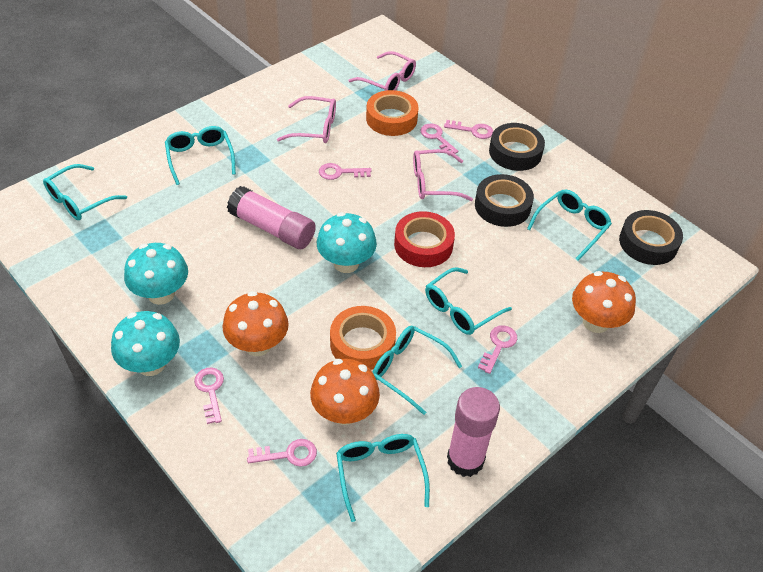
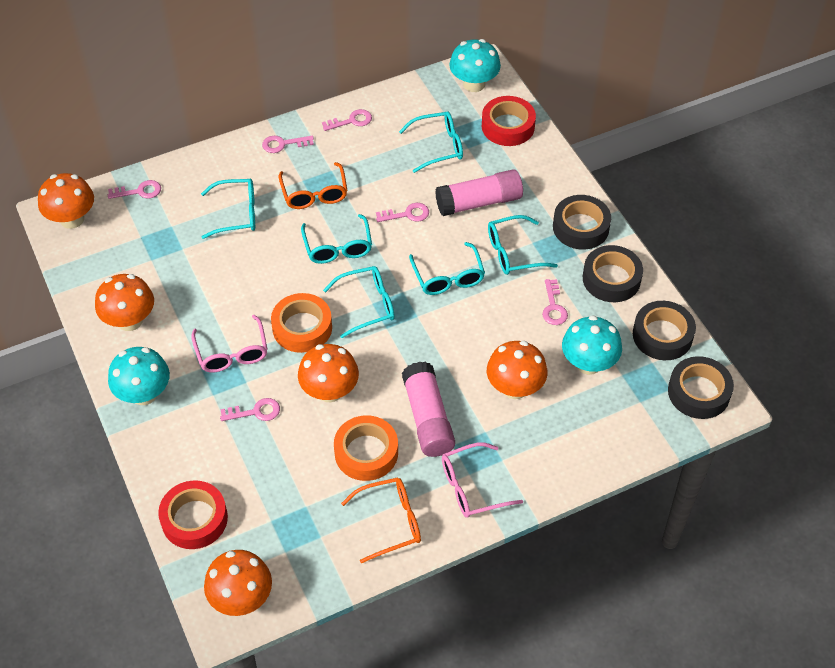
black tape: [475,174,534,227] [489,123,545,171] [619,210,683,265] = 3 -> [553,195,611,250] [583,245,643,302] [633,301,696,360] [668,356,734,419] = 4
orange glasses: none = 0 -> [278,162,347,209] [341,477,421,563] = 2
orange mushroom: [222,291,289,356] [310,359,380,425] [572,271,636,333] = 3 -> [38,173,94,229] [95,274,154,331] [204,550,272,616] [298,344,359,402] [487,341,547,399] = 5
pink glasses: [277,96,336,143] [348,51,416,91] [413,149,473,201] = 3 -> [191,315,267,372] [442,442,523,518] = 2
red tape: [394,211,455,267] = 1 -> [158,480,228,549] [482,96,536,146] = 2

